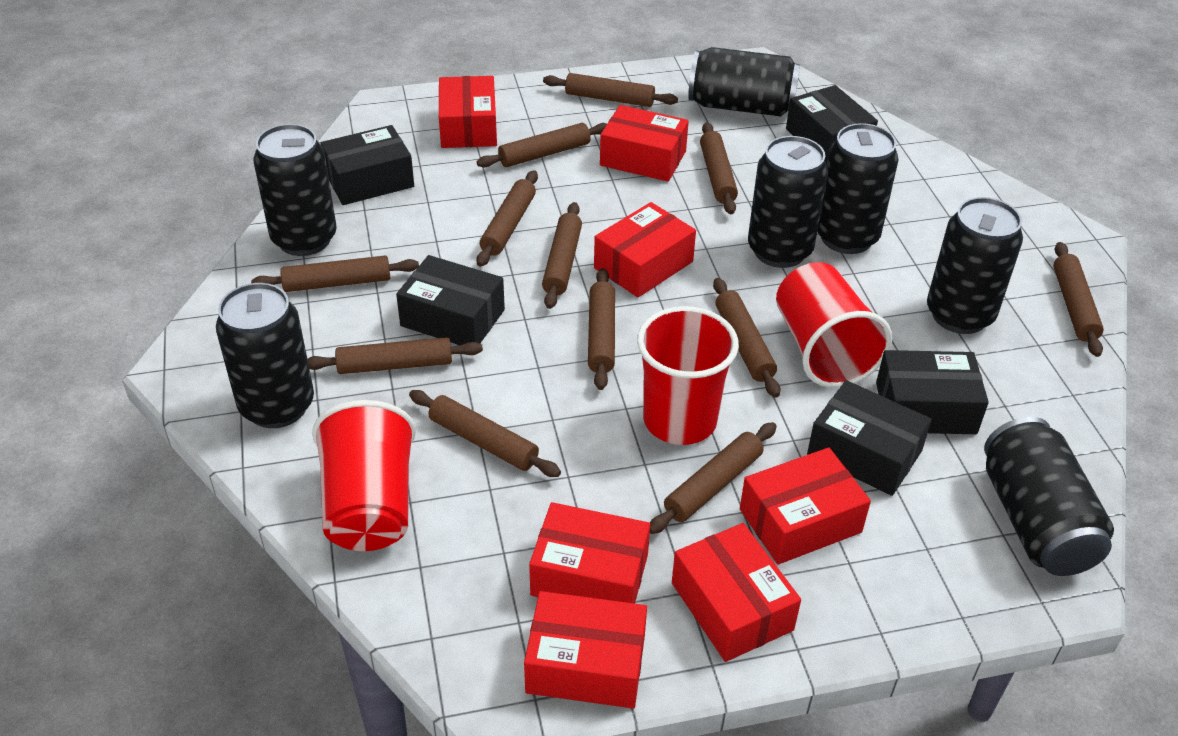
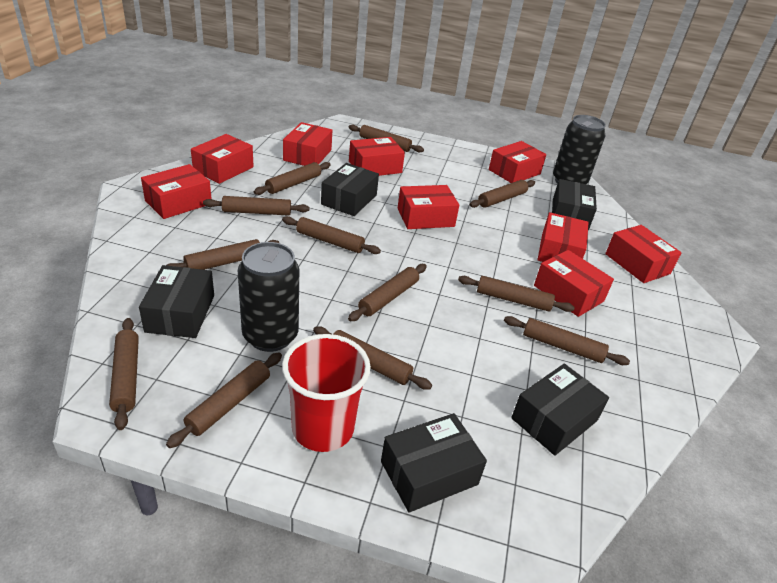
black can: [216,283,314,428] [253,124,337,256] [688,47,800,116] [748,136,828,268] [817,123,899,254] [927,197,1023,334] [984,417,1114,576] = 7 -> [238,242,299,352] [553,115,606,184] = 2
red box: [439,76,497,148] [524,591,647,709] [529,502,650,603] [594,202,696,297] [600,105,689,182] [672,523,801,662] [740,447,871,565] = 7 -> [141,164,212,219] [191,134,254,184] [283,122,332,166] [349,137,405,176] [398,185,459,229] [489,141,546,183] [534,250,614,317] [538,212,589,262] [605,225,682,283] = 9
red cup: [312,400,416,551] [637,306,739,445] [776,262,892,388] = 3 -> [282,334,371,452] = 1

